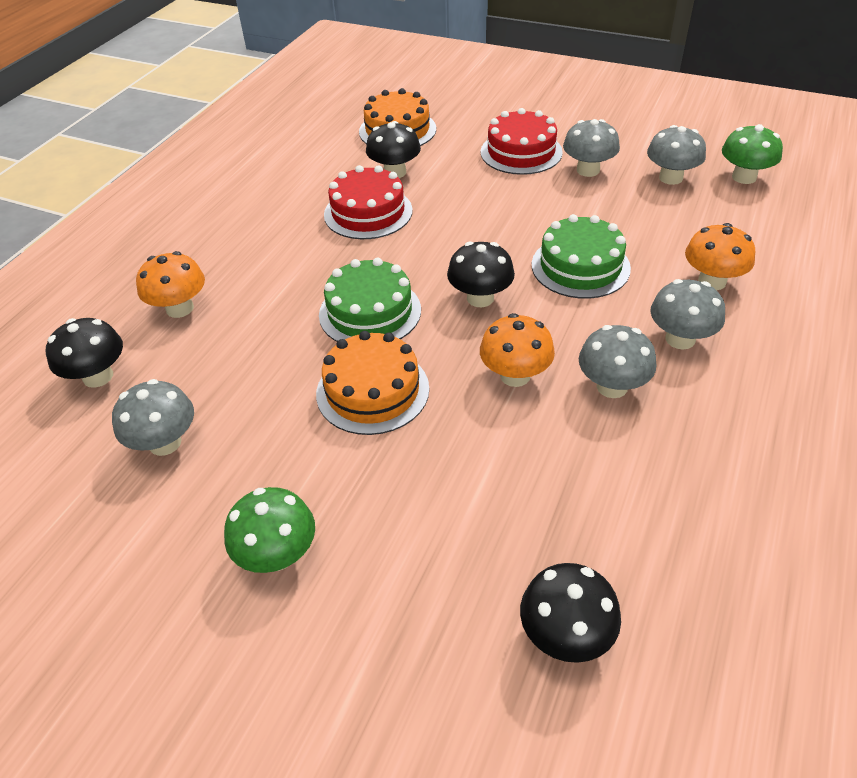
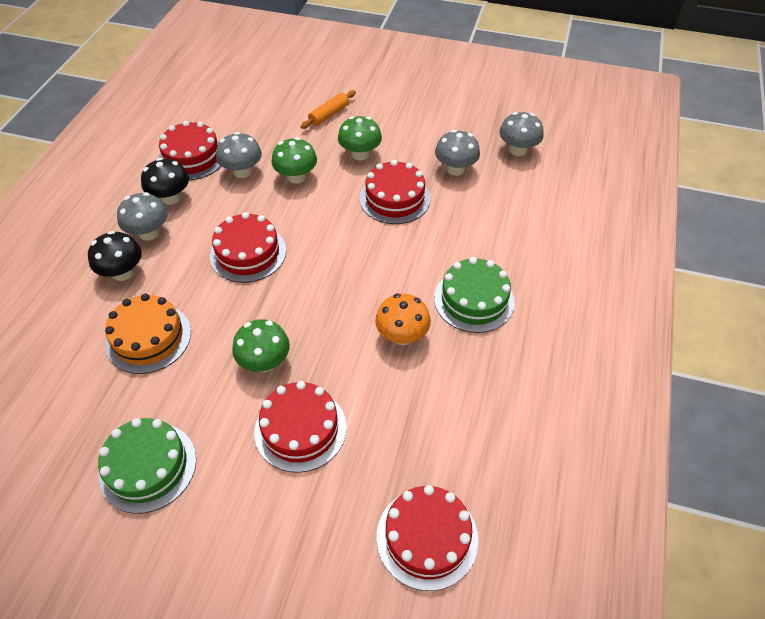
black mushroom: [46,318,123,388] [366,121,421,178] [447,242,515,307] [520,563,621,663] = 4 -> [88,231,142,281] [141,158,189,205] = 2
green mushroom: [224,487,315,573] [722,124,783,184] = 2 -> [232,319,290,372] [271,137,317,184] [338,116,382,160] = 3
grey mushroom: [112,379,194,456] [563,119,620,177] [579,325,656,398] [647,125,706,185] [650,279,725,350] = 5 -> [117,192,168,241] [216,132,262,178] [435,130,480,176] [499,112,544,156] = 4
orange cake: [316,331,429,435] [359,88,436,146] = 2 -> [105,294,191,374] = 1
orange mushroom: [136,251,205,318] [480,313,555,387] [685,223,755,290] = 3 -> [375,294,431,345] = 1
orange rolling pin: none = 0 -> [300,90,356,129] = 1
red cake: [324,165,413,239] [481,108,563,175] = 2 -> [158,121,221,180] [210,212,286,283] [254,381,347,473] [360,160,431,224] [377,485,478,591] = 5

